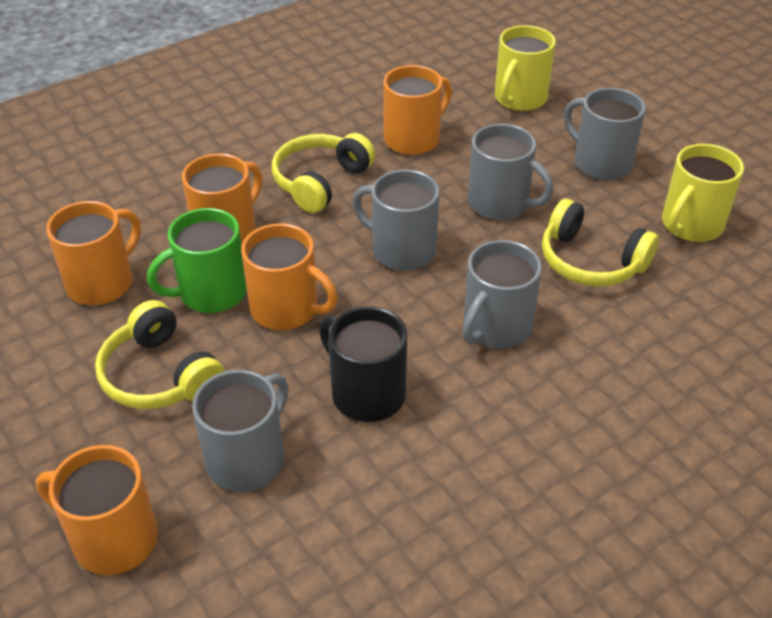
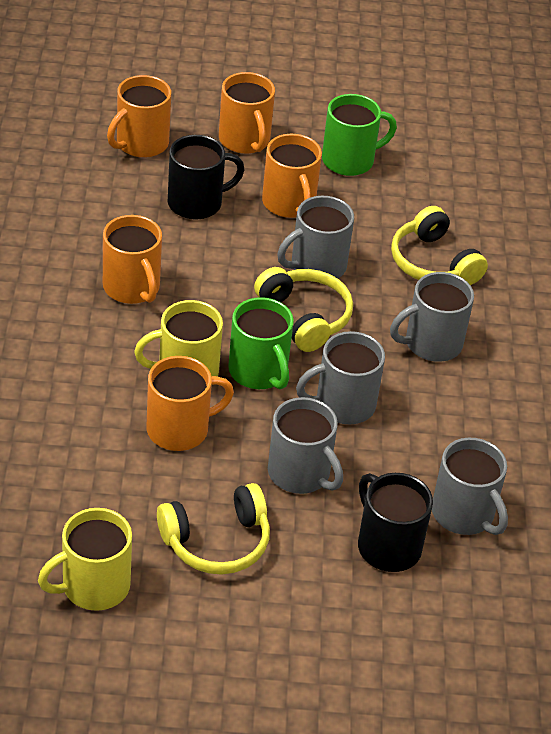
black mug: [319,306,407,422] = 1 -> [168,135,245,220] [358,473,433,572] = 2
green mug: [147,208,247,313] = 1 -> [228,297,294,389] [322,94,397,176] = 2

